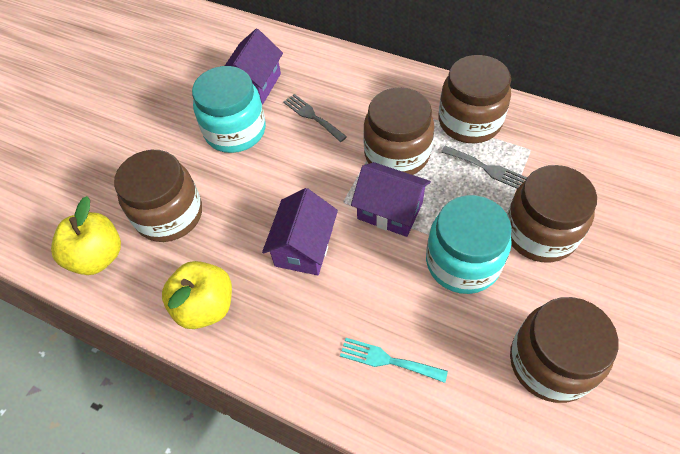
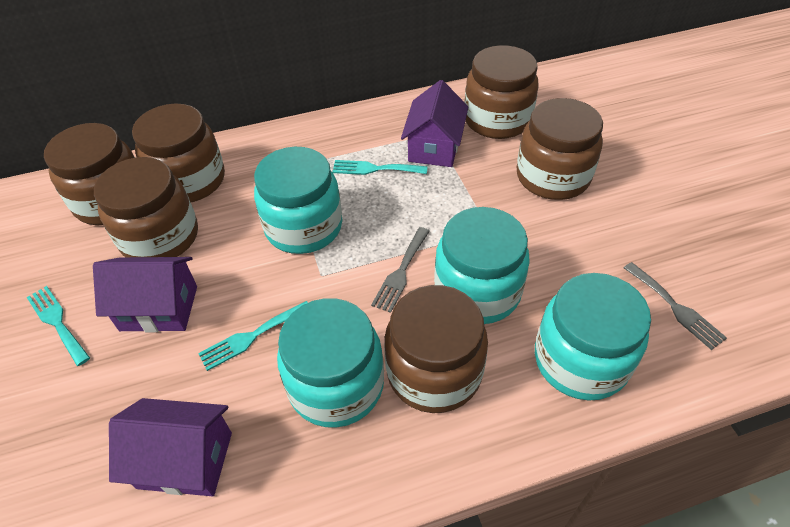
brown jar: [114,150,202,242] [363,87,434,175] [438,55,511,143] [507,165,597,262] [510,297,618,403] = 5 -> [44,123,135,225] [94,157,198,257] [132,103,225,202] [384,285,488,413] [465,45,539,139] [517,98,603,200] = 6
turquoise fork: [340,338,448,383] = 1 -> [26,286,90,366] [198,301,308,371] [332,160,428,175] = 3
turquoise jar: [192,66,266,153] [426,195,512,294] = 2 -> [254,147,342,254] [277,298,384,428] [434,207,530,324] [535,273,651,401] = 4
yellow apple: [51,196,121,275] [162,261,232,329] = 2 -> none = 0

